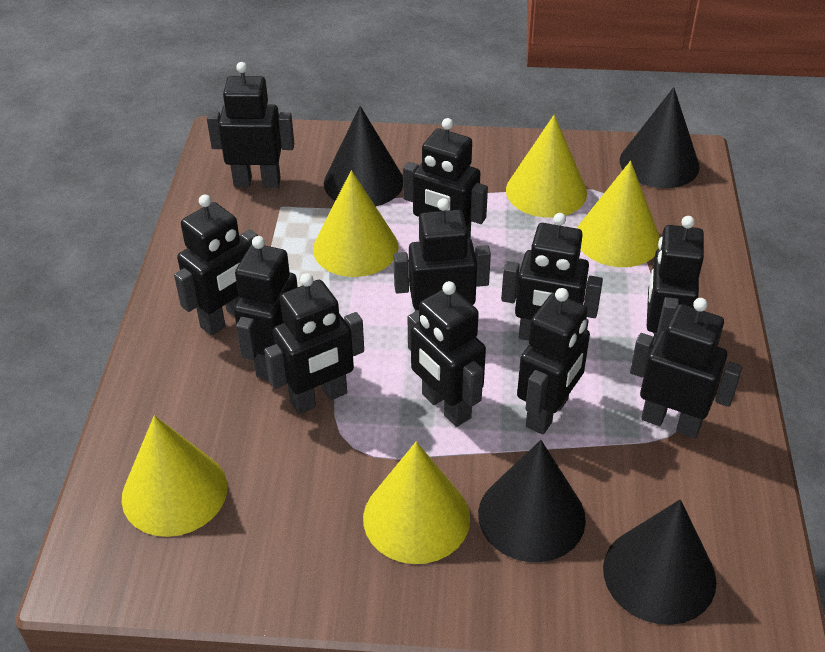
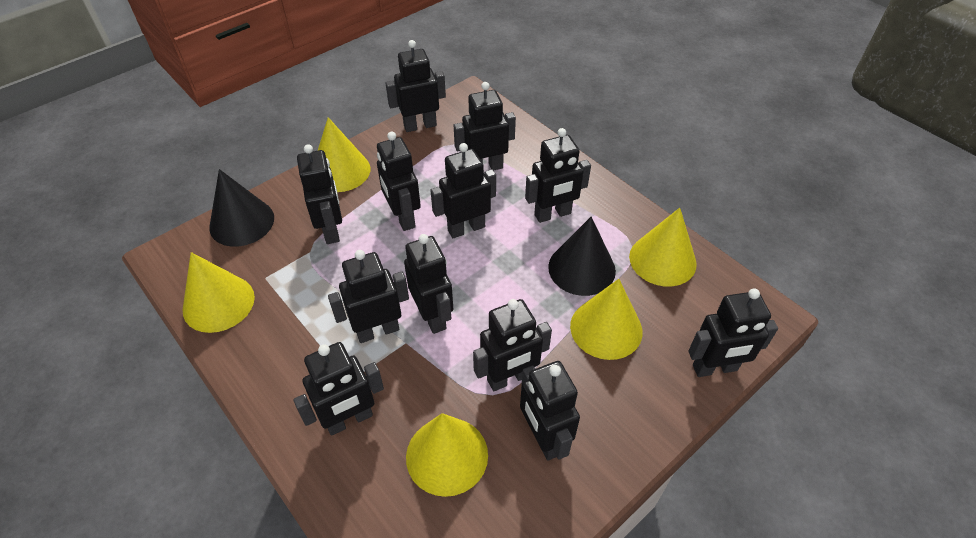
black cone: [324,106,403,206] [478,440,586,562] [603,499,716,625] [620,87,699,188] = 4 -> [209,169,274,247] [548,217,616,296] = 2
black robot: [174,195,258,336] [207,62,294,188] [234,236,298,380] [264,273,364,414] [394,198,491,311] [403,118,488,239] [408,281,486,427] [501,213,603,341] [517,288,590,435] [630,298,742,439] [647,216,704,347] = 11 -> [293,342,384,436] [297,144,342,244] [328,250,409,343] [377,132,421,231] [386,40,446,132] [404,234,453,334] [430,143,496,238] [454,82,516,170] [473,299,552,391] [520,361,580,461] [525,128,591,223] [688,288,778,377] = 12

